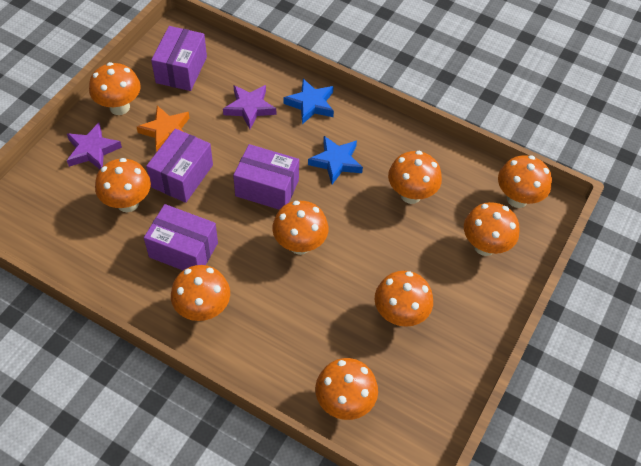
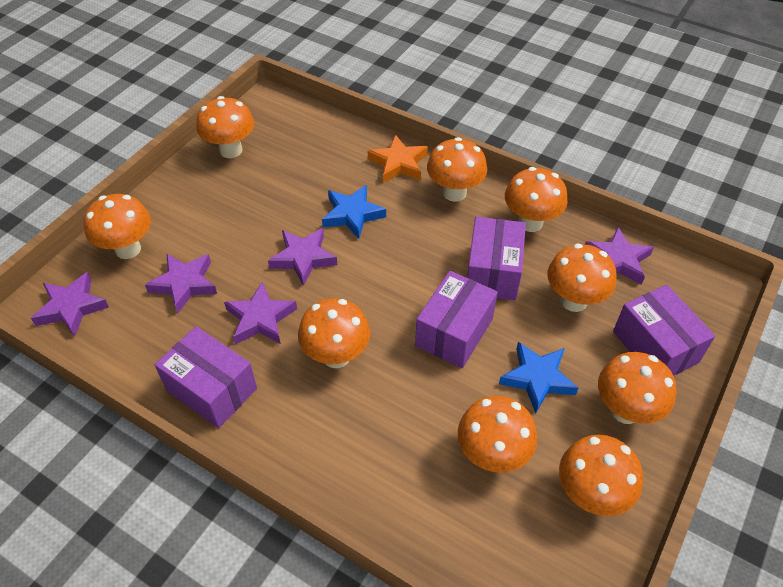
purple star: [67,123,122,169] [223,85,276,129] = 2 -> [31,272,109,336] [145,254,217,313] [224,281,297,344] [268,228,337,286] [585,227,654,285] = 5

